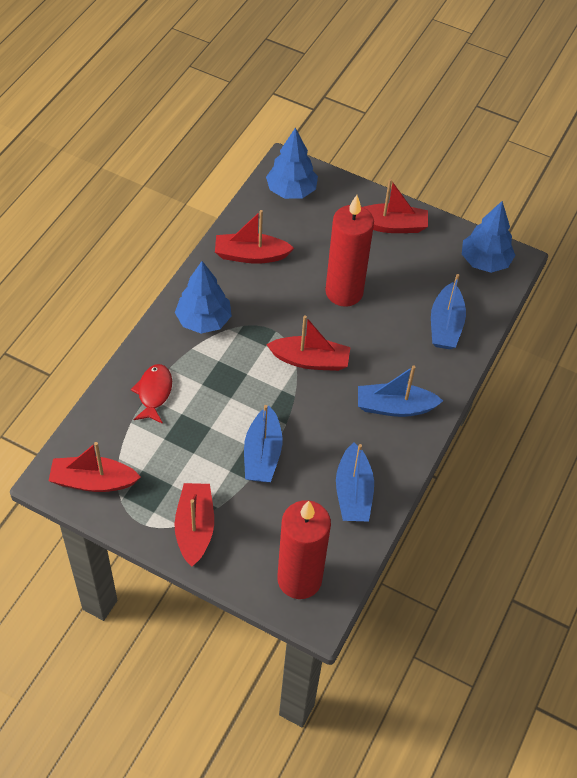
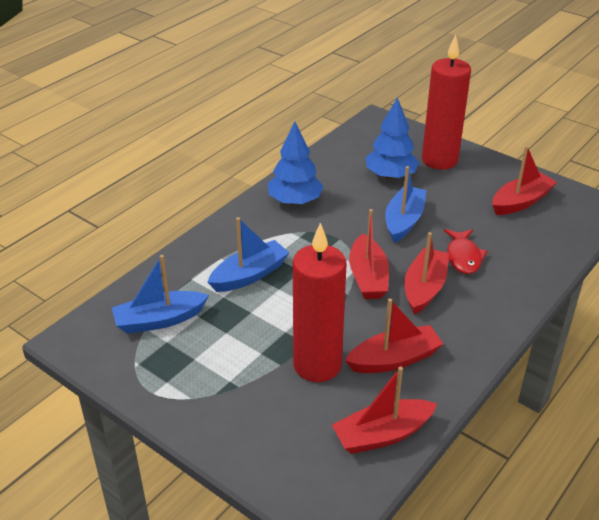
blue boat: [244,405,282,482] [336,442,374,522] [358,366,443,417] [431,274,466,349] = 4 -> [112,255,209,334] [208,217,290,292] [385,166,427,243] = 3
blue tree: [175,261,232,334] [266,128,318,199] [462,201,515,273] = 3 -> [268,122,324,205] [366,97,419,180] = 2

